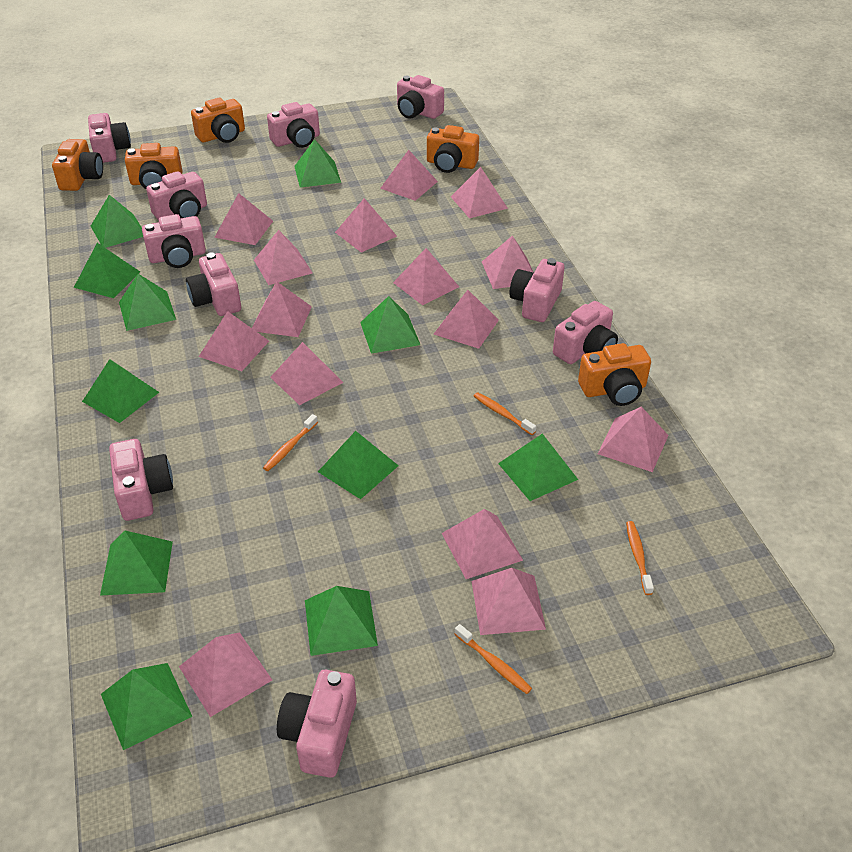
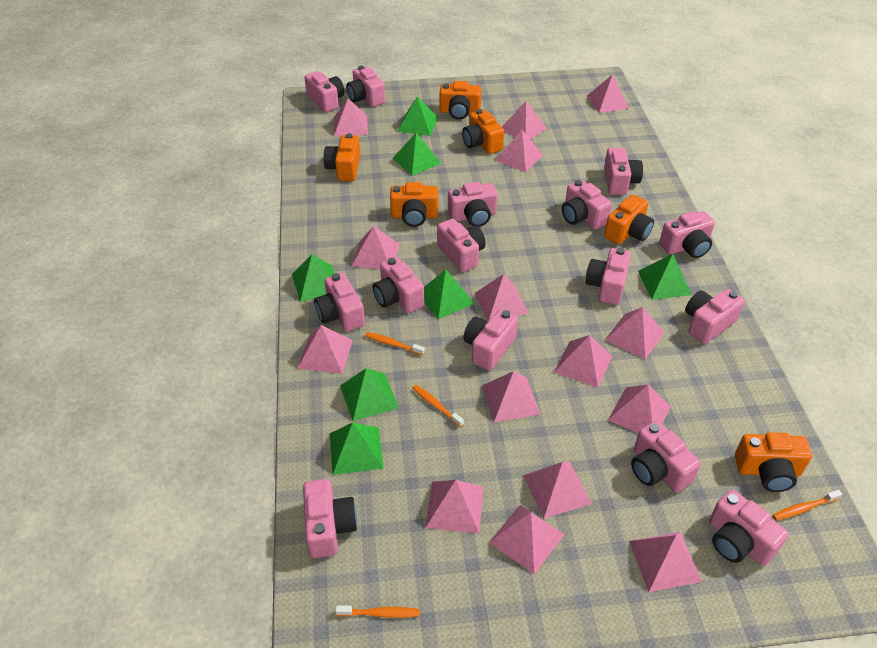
green pyramid: [74,243,140,298] [82,359,159,423] [91,195,143,248] [100,530,173,596] [101,663,192,750] [119,274,176,331] [294,139,341,188] [305,586,378,656] [318,431,399,499] [360,296,420,354] [498,433,578,501] = 11 -> [292,254,335,302] [330,423,384,475] [340,368,399,421] [392,133,441,176] [397,97,438,136] [424,269,475,319] [638,254,692,300] = 7
orange camera: [52,139,103,191] [125,143,182,189] [191,98,245,143] [427,125,479,173] [578,343,651,406] = 5 -> [324,133,360,181] [390,182,438,227] [440,81,481,119] [462,109,504,154] [604,195,654,245] [735,432,812,492] = 6
pink camera: [88,113,131,163] [109,439,173,521] [142,214,206,268] [146,171,207,220] [186,252,241,316] [267,102,320,148] [277,670,357,778] [397,75,444,119] [509,258,565,322] [553,301,618,364] = 10 -> [303,479,357,558] [305,72,344,112] [314,273,365,332] [346,66,385,107] [373,257,424,313] [437,219,486,272] [448,182,498,227] [464,309,518,371] [562,180,612,229] [586,248,631,305] [604,148,643,195] [631,421,701,493] [659,211,715,258] [685,289,745,344] [709,490,789,566] = 15

